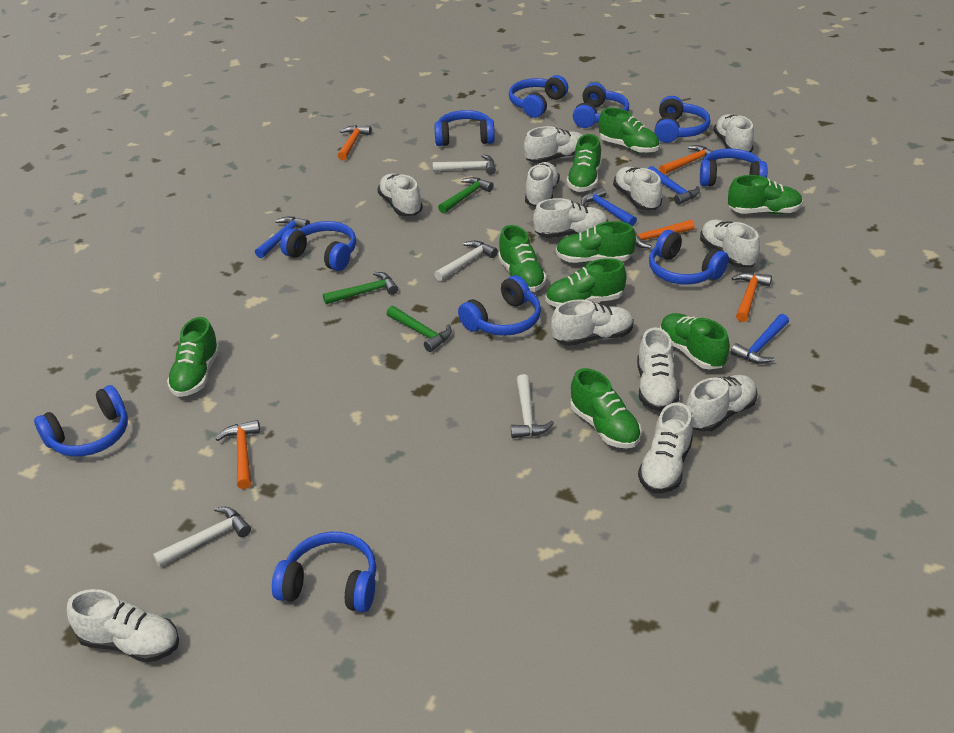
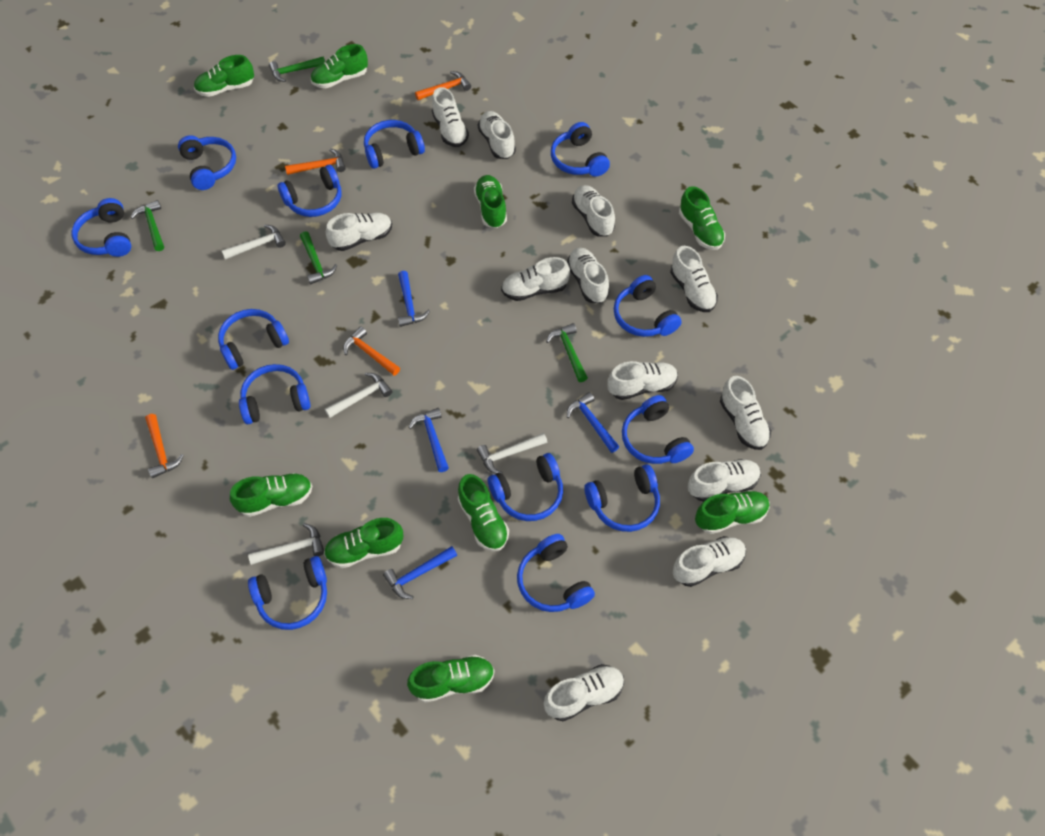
blue headphones: [34,385,128,457] [272,532,376,612] [280,221,356,271] [434,110,495,146] [458,275,541,336] [509,75,568,118] [573,83,629,128] [649,230,729,284] [654,96,710,143] [700,148,767,187] = 10 -> [72,198,131,257] [178,135,236,190] [218,309,289,370] [239,364,311,424] [248,556,327,630] [277,164,341,217] [364,120,425,169] [488,453,563,521] [517,534,595,612] [551,122,610,177] [584,464,660,532] [614,275,682,337] [622,395,694,464] = 13
green hammer: [323,272,398,304] [387,306,452,352] [438,177,494,214] = 3 -> [131,200,164,251] [269,57,325,82] [300,231,337,284] [546,323,588,382] = 4
orange hammer: [216,420,260,489] [338,125,372,161] [633,220,695,248] [659,145,717,175] [732,272,772,322] = 5 -> [145,414,184,478] [285,149,346,175] [343,326,400,376] [415,71,471,100] = 4

